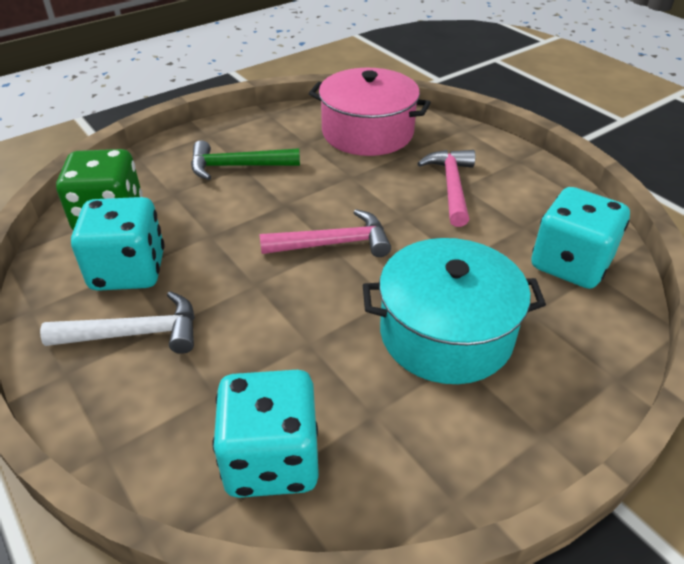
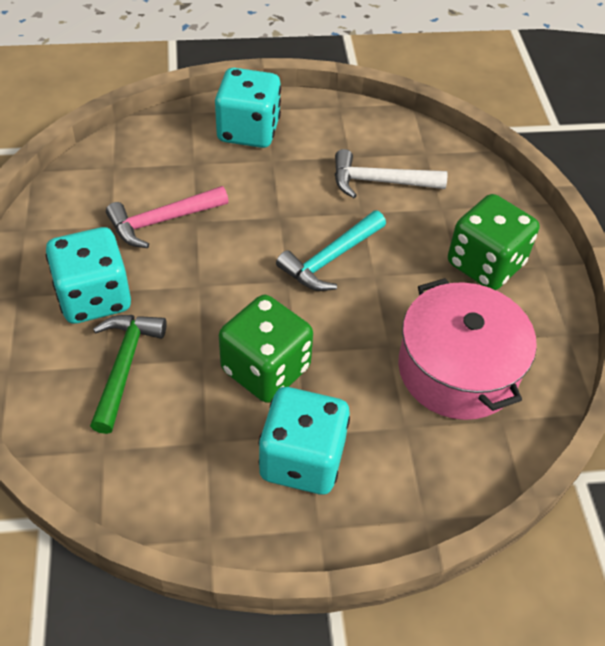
green dice: [56,149,143,230] = 1 -> [219,295,313,403] [448,194,539,290] = 2
pink hammer: [259,209,391,257] [417,150,475,227] = 2 -> [106,186,228,248] = 1
turquoise hammer: none = 0 -> [276,211,386,291] = 1
turquoise pot: [363,238,546,384] = 1 -> none = 0

